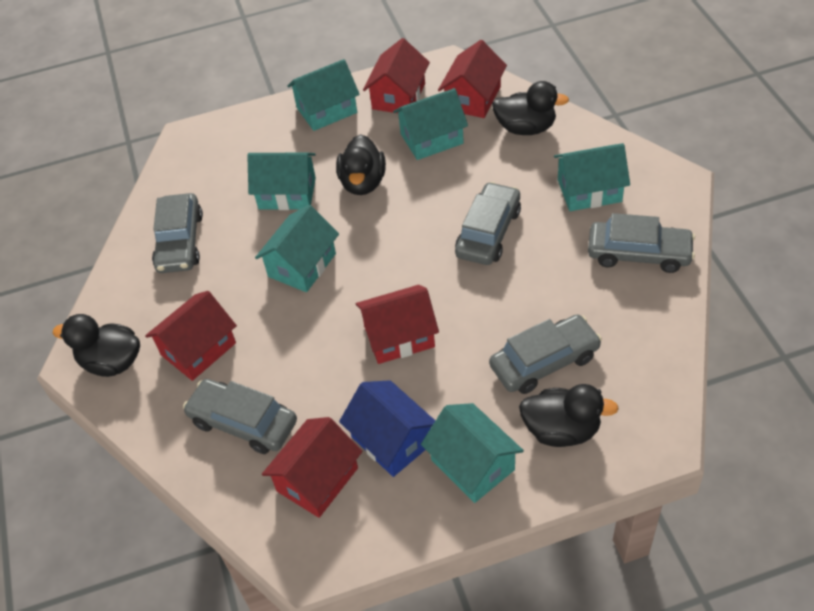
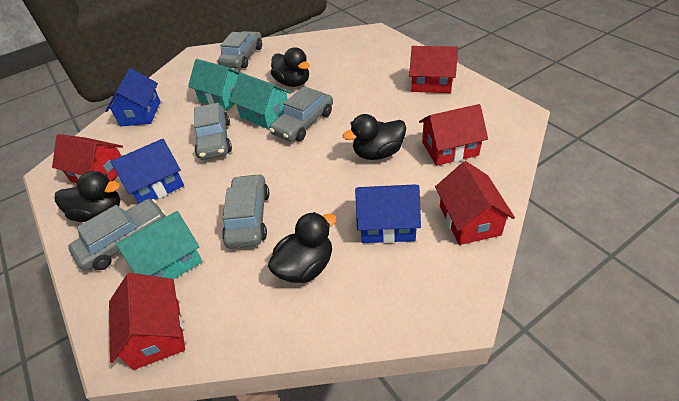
blue house: [339,380,435,477] = 1 -> [105,68,161,126] [110,139,184,203] [355,185,421,243] = 3
turquoise house: [247,152,316,210] [255,205,339,292] [287,59,360,131] [393,88,468,160] [421,403,524,503] [554,143,630,211] = 6 -> [116,211,203,279] [188,59,240,111] [230,73,291,129] = 3

